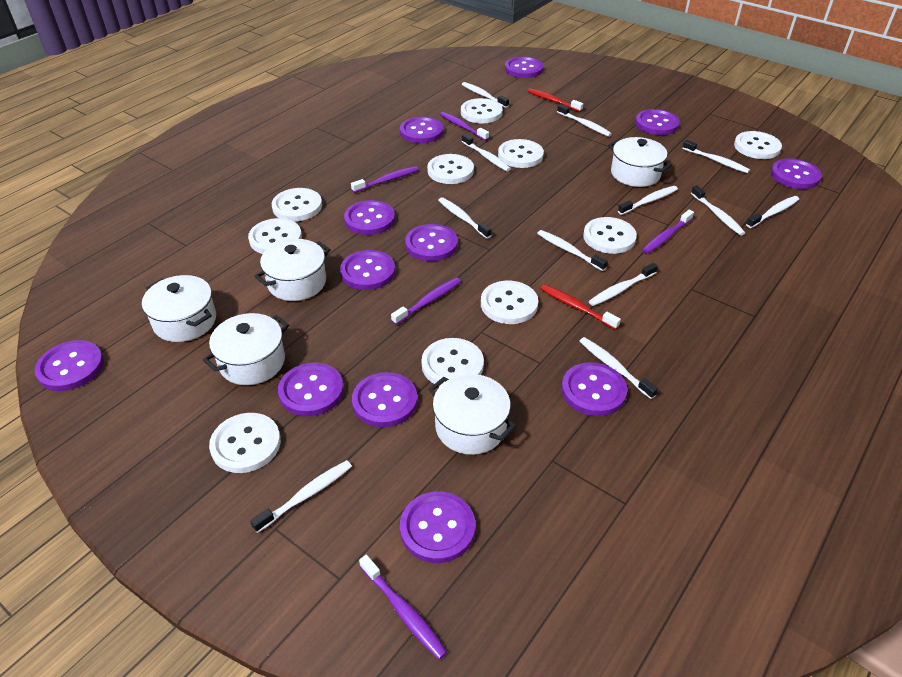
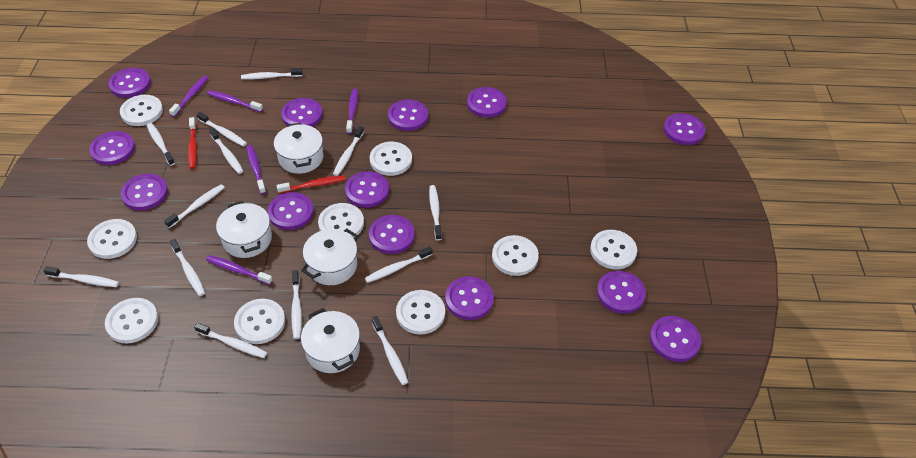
purple button: [35,340,104,391] [278,363,344,416] [340,250,395,290] [344,200,395,235] [352,372,418,427] [400,117,443,143] [400,491,476,563] [405,224,458,261] [505,57,543,78] [561,362,627,416] [635,109,680,135] [771,158,822,189] = 12 -> [89,131,135,165] [109,68,151,98] [121,174,168,211] [268,192,314,230] [281,98,323,127] [345,171,389,208] [369,215,415,254] [388,99,428,131] [445,276,494,320] [467,87,507,118] [597,271,646,314] [650,316,701,362] [663,113,705,145] = 13
white button: [209,413,281,473] [248,218,302,254] [271,188,322,221] [421,338,484,386] [427,154,474,184] [461,98,503,124] [481,281,538,324] [498,139,544,168] [583,217,637,254] [734,131,782,159] = 10 -> [87,219,137,259] [105,298,158,343] [120,95,163,126] [234,299,285,344] [318,203,364,238] [370,142,412,176] [396,290,445,335] [492,235,539,276] [590,230,637,270] = 9
white pot: [142,275,216,342] [203,313,289,385] [254,239,331,301] [429,374,516,455] [608,137,672,187] = 5 -> [216,201,272,258] [274,122,324,174] [301,229,358,285] [301,308,360,373] = 4
white toothbrush: [250,460,352,533] [438,197,492,239] [461,134,511,172] [462,82,509,108] [537,230,608,271] [557,104,612,137] [579,337,658,399] [589,263,658,306] [618,186,678,215] [682,140,750,173] [691,185,745,236] [746,196,799,228] = 12 -> [43,266,119,287] [147,123,175,166] [164,184,225,228] [170,239,205,296] [194,323,267,358] [197,112,247,147] [209,128,243,174] [241,68,303,79] [291,270,302,339] [333,126,364,176] [365,246,433,283] [372,316,408,385] [429,185,442,240] = 13

